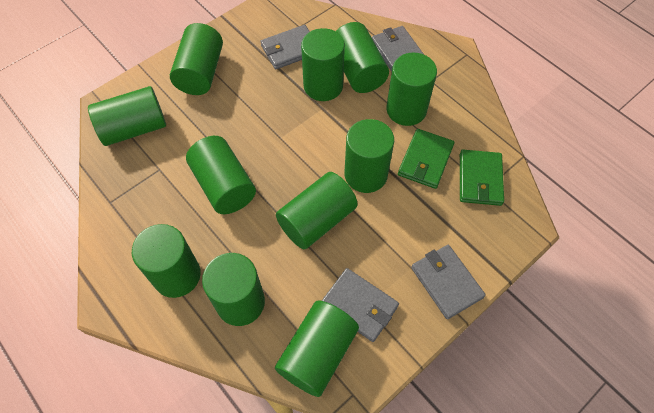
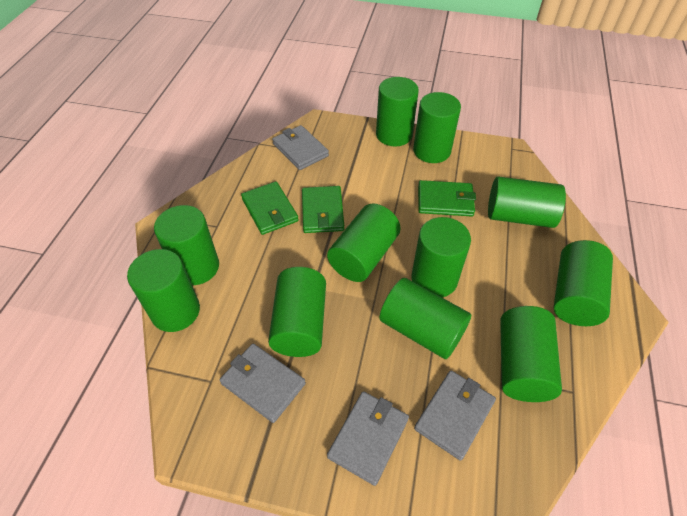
green wallet: [398,129,454,189] [460,150,504,206] = 2 -> [241,181,299,235] [302,186,344,233] [418,180,476,216] = 3

